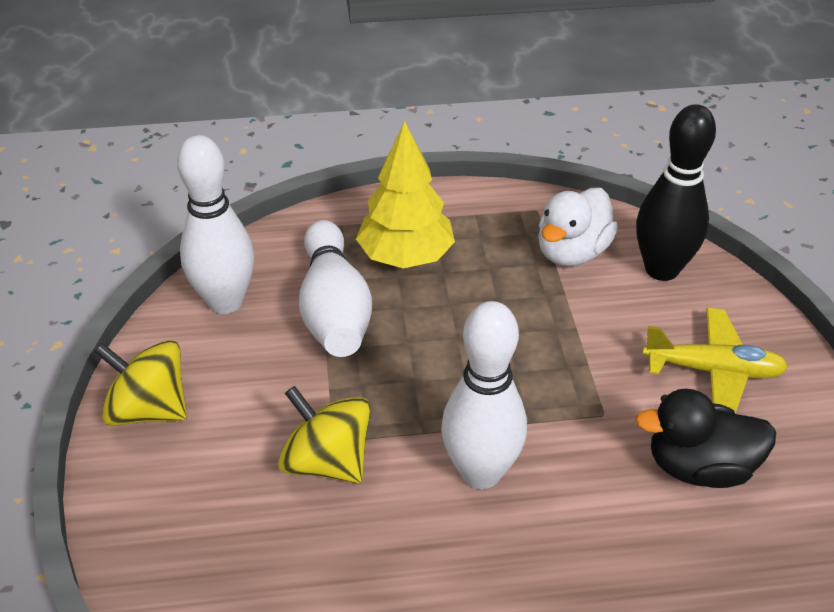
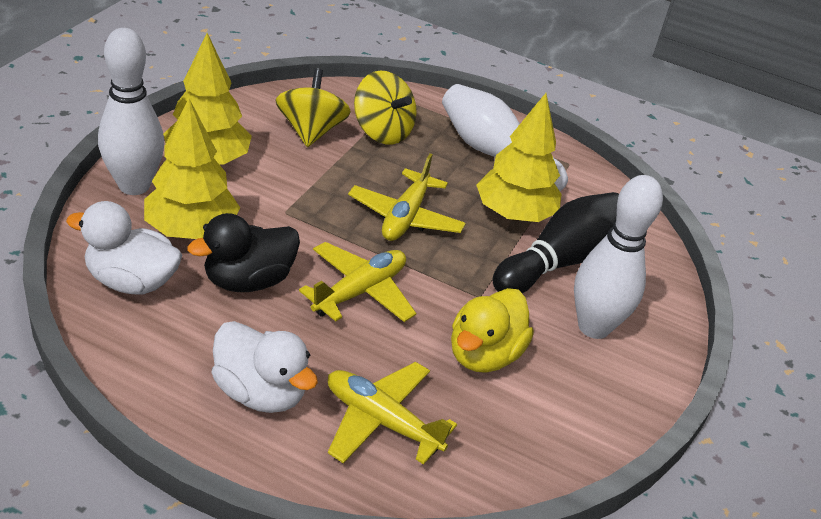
white duck: [538,188,618,266] = 1 -> [66,201,182,294] [212,321,318,413] = 2
yellow duck: none = 0 -> [451,288,534,373] = 1
yellow plane: [642,308,788,414] = 1 -> [299,242,416,322] [328,362,457,465] [348,153,466,241] = 3
yellow tree: [356,121,455,268] = 1 -> [144,98,240,239] [163,33,252,164] [476,93,561,222] = 3

